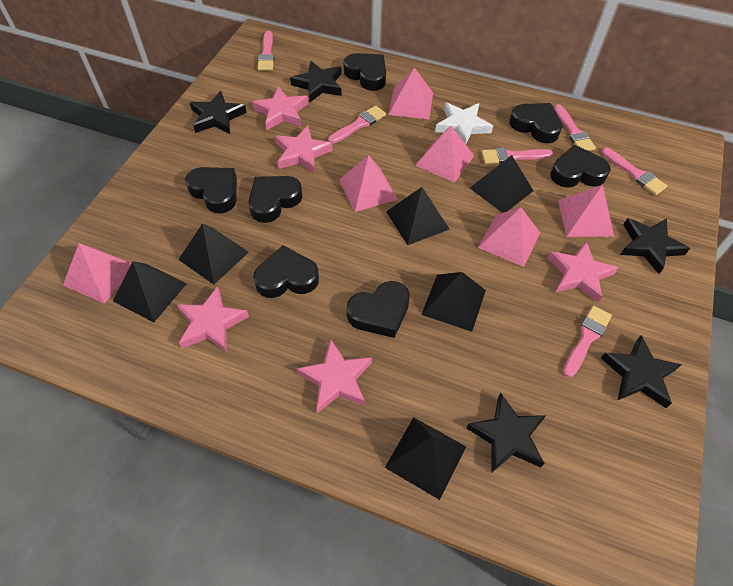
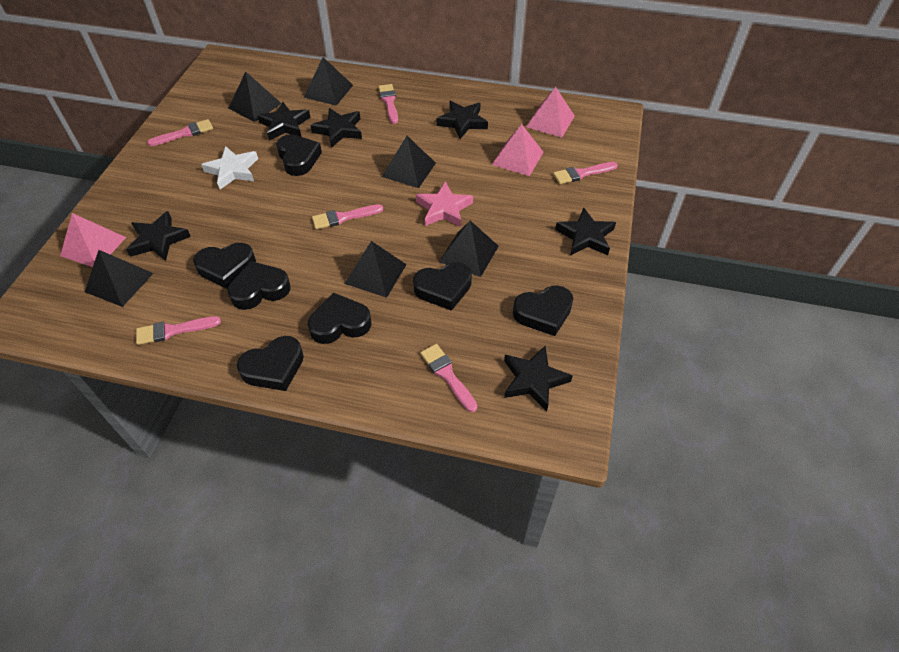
black star: [190,91,247,134] [290,61,342,102] [466,393,546,473] [601,335,682,408] [620,218,690,274] = 5 -> [126,211,191,261] [257,102,311,140] [310,108,362,148] [436,101,488,139] [504,345,573,411] [555,208,616,255] = 6
pink pyramid: [63,243,132,304] [339,155,398,212] [388,67,433,119] [415,126,474,183] [478,207,540,267] [558,185,614,237] = 6 -> [60,213,127,267] [492,124,543,176] [526,87,575,138] = 3
pink star: [177,286,249,353] [252,86,308,130] [275,126,333,174] [297,340,372,413] [547,241,618,303] = 5 -> [416,181,473,227] = 1

